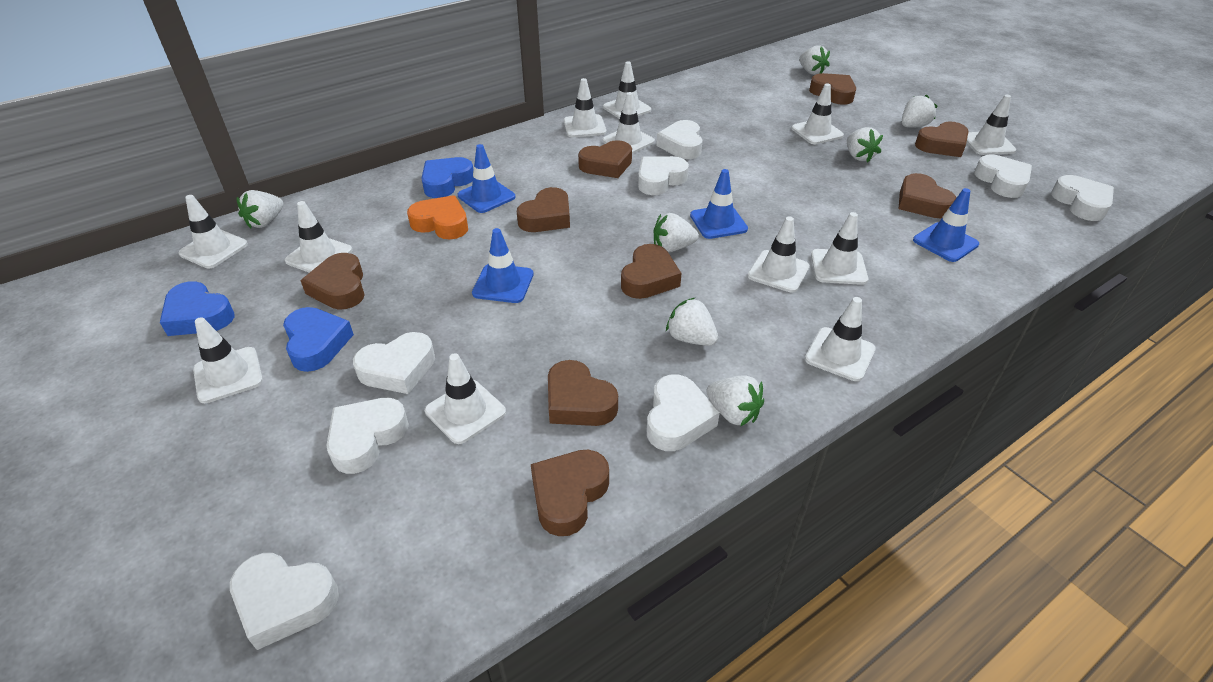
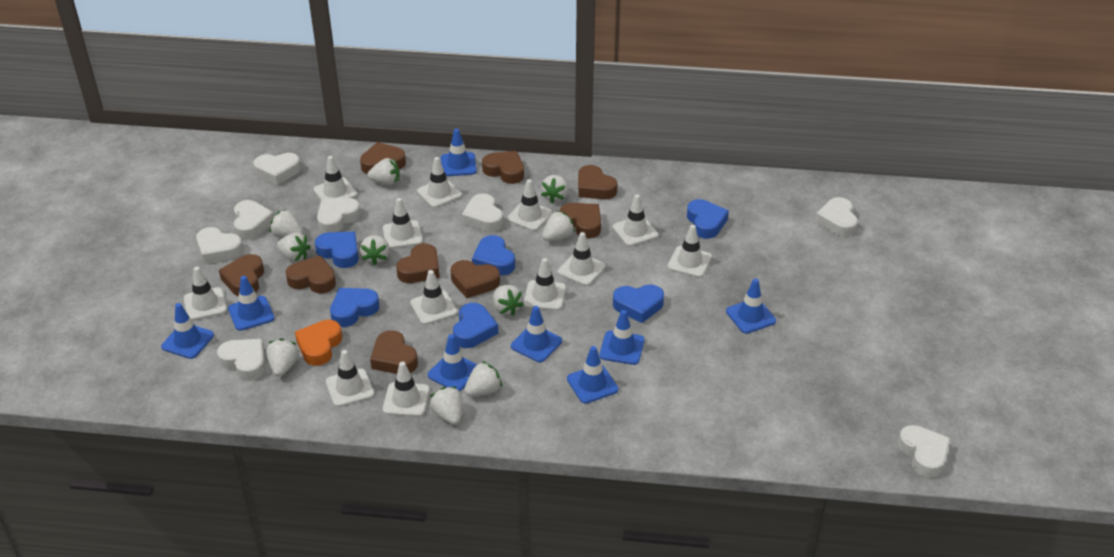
blue heart: [160,281,235,336] [283,307,354,372] [421,157,473,198] = 3 -> [315,231,359,268] [330,288,379,327] [453,303,498,348] [472,235,515,275] [613,284,664,323] [687,199,729,239] = 6
blue traffic cone: [457,144,516,213] [472,228,534,303] [690,169,748,239] [913,188,979,262] = 4 -> [161,303,214,359] [228,276,274,331] [428,334,477,391] [441,129,477,176] [511,306,562,362] [567,346,618,403] [599,310,645,365] [726,278,776,334] = 8
white strawberry: [237,190,284,228] [654,213,699,252] [666,298,718,346] [706,375,764,426] [799,45,830,75] [847,127,883,163] [902,94,938,128] = 7 -> [266,338,299,376] [270,209,303,238] [277,233,311,262] [360,235,390,265] [367,158,400,186] [430,386,463,425] [464,361,502,396] [493,285,524,316] [541,175,569,204] [542,211,575,241] = 10

